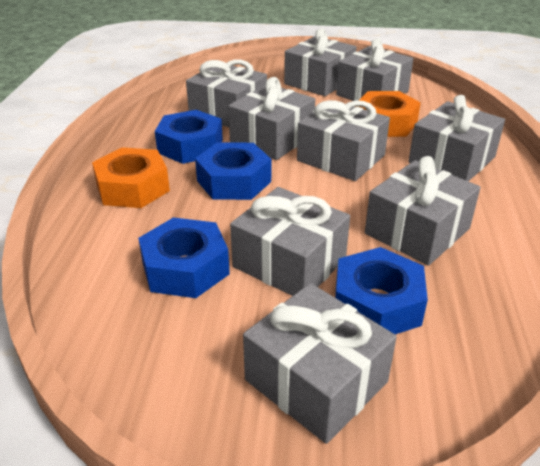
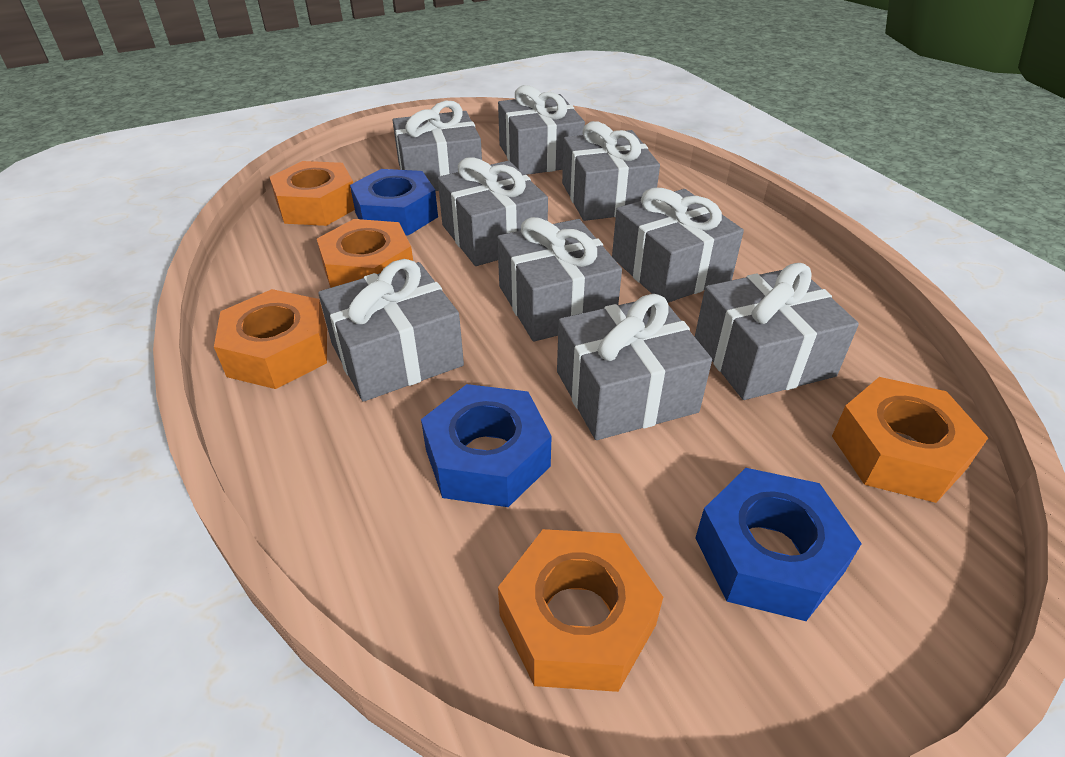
blue nut: [138,217,230,298] [155,110,223,164] [195,142,271,200] [335,247,428,334] = 4 -> [350,169,438,236] [421,384,552,507] [695,468,862,621] = 3
orange nut: [92,147,170,208] [355,91,421,137] = 2 -> [214,289,327,389] [269,161,355,226] [317,219,413,288] [498,529,663,692] [832,377,988,503] = 5

